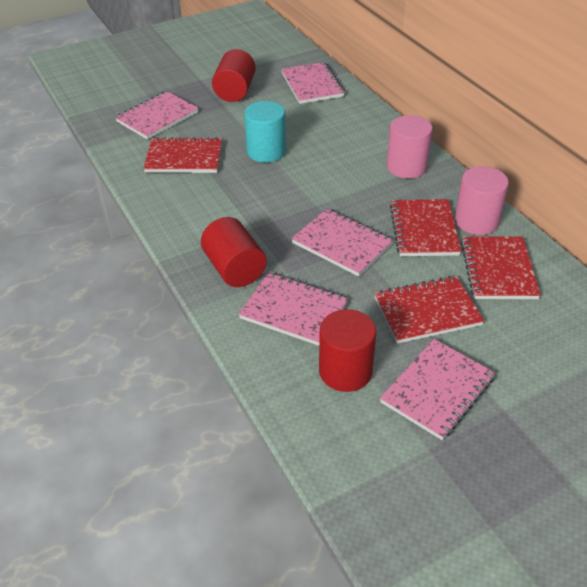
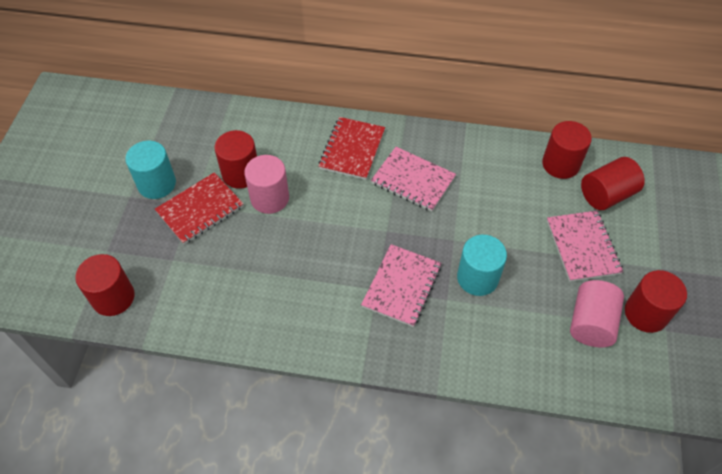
pink notebook: [115,91,199,139] [239,272,348,346] [281,62,345,104] [291,208,393,276] [380,339,496,440] = 5 -> [361,244,442,327] [371,147,456,212] [547,211,623,282] = 3
red cylinder: [201,217,267,287] [212,49,256,102] [319,309,376,392] = 3 -> [75,254,134,316] [215,130,257,189] [542,121,592,179] [581,157,645,210] [625,270,687,333] = 5
red notebook: [143,137,222,173] [374,276,484,344] [390,199,461,256] [461,236,541,299] = 4 -> [155,172,244,245] [318,117,385,180] = 2
turquoise cylinder: [244,101,286,163] = 1 -> [125,141,176,199] [457,235,507,296] = 2

